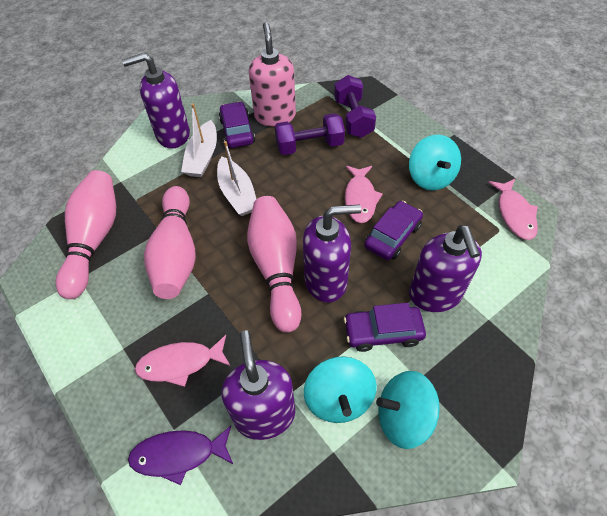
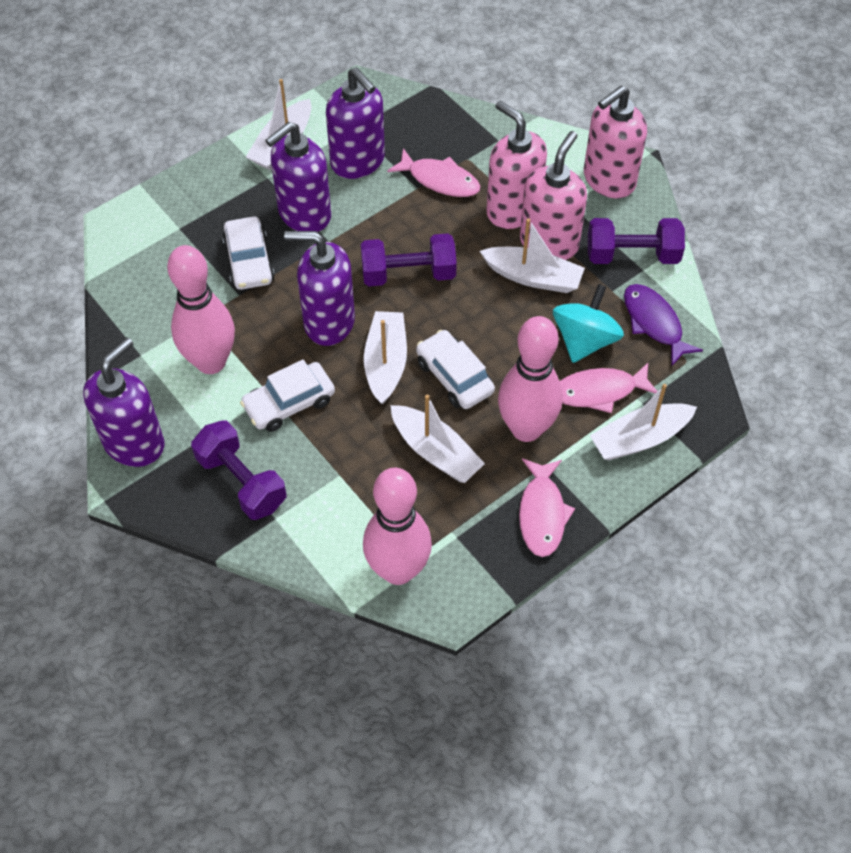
pink soap dispenser: [249,22,296,127] = 1 -> [486,100,547,229] [520,131,587,260] [584,86,647,198] = 3
purple car: [219,101,255,148] [344,303,426,352] [364,201,423,260] = 3 -> none = 0
purple dumbbell: [275,113,345,155] [334,75,376,138] = 2 -> [191,420,287,520] [361,233,457,286] [588,218,685,264] = 3
turquoise spinning top: [304,356,377,423] [376,371,440,449] [409,135,461,191] = 3 -> [553,284,624,363] = 1
white boat: [181,103,217,177] [217,141,256,216] = 2 -> [246,79,312,170] [364,311,407,405] [391,394,485,483] [480,218,585,293] [590,384,697,460] = 5
white car: none = 0 -> [222,217,275,290] [240,360,335,432] [416,330,495,409] = 3

